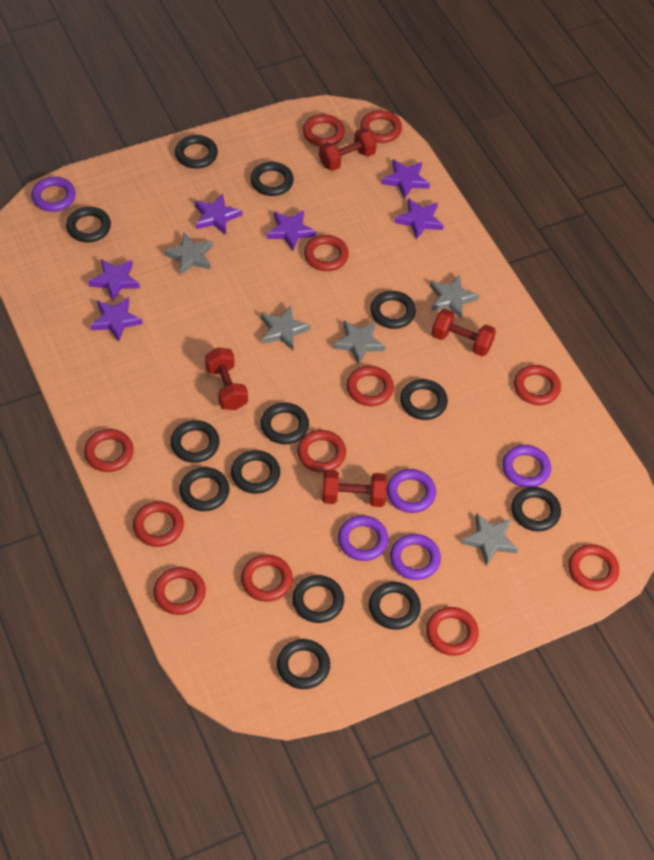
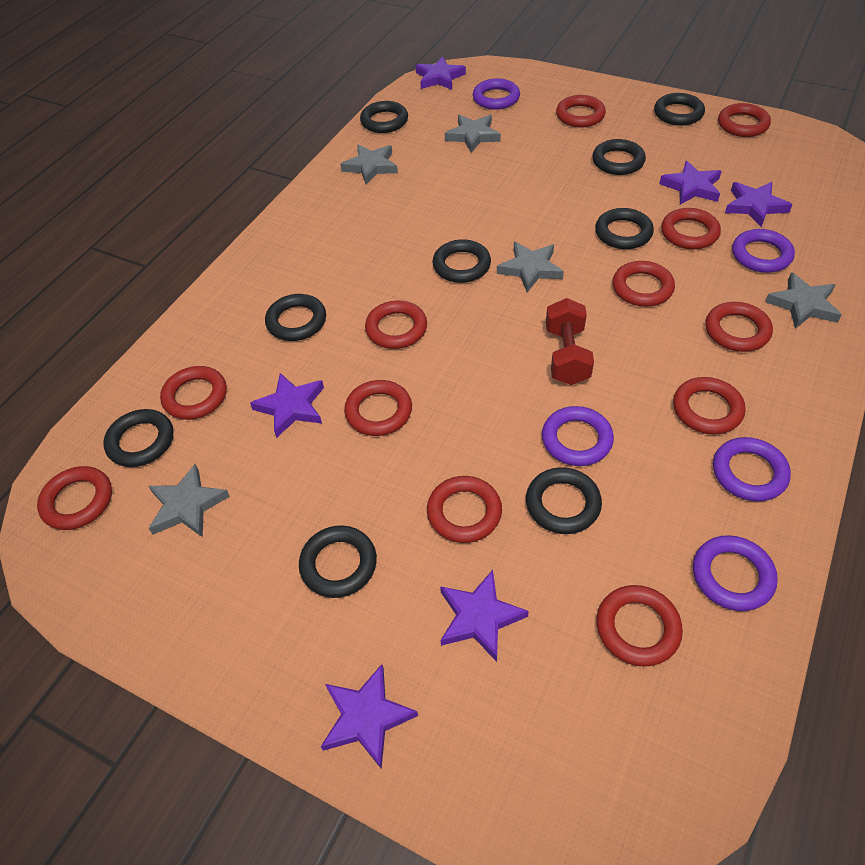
black ring: [66,207,111,242] [170,420,220,463] [175,135,218,169] [179,467,230,511] [231,450,280,494] [250,162,294,196] [261,402,309,444] [277,639,330,689] [292,575,344,623] [369,582,421,630] [370,291,416,329] [400,379,448,420] [511,487,561,532] = 13 -> [103,409,174,467] [265,294,326,341] [299,525,377,598] [360,101,408,133] [432,239,491,283] [526,467,602,534] [592,139,646,175] [595,208,654,249] [654,93,705,126] = 9
red dumbbell: [205,348,248,410] [319,128,377,171] [322,470,387,507] [432,309,496,356] = 4 -> [546,298,594,385] = 1

